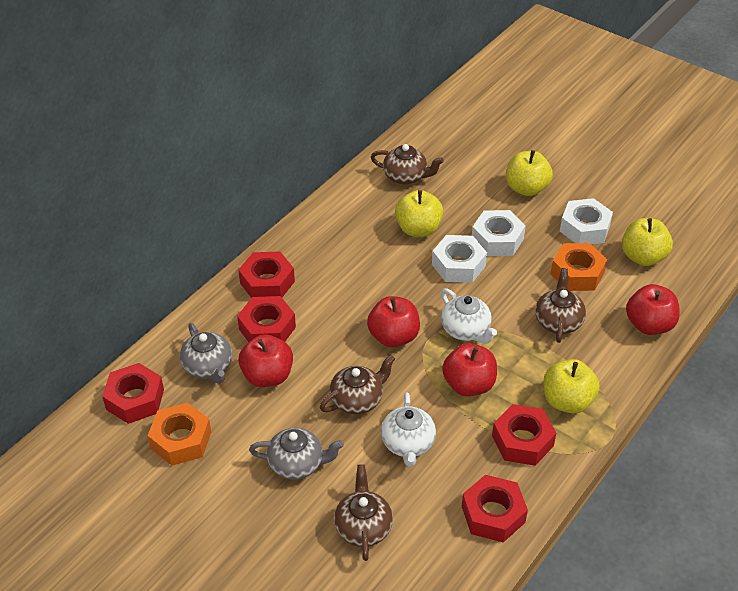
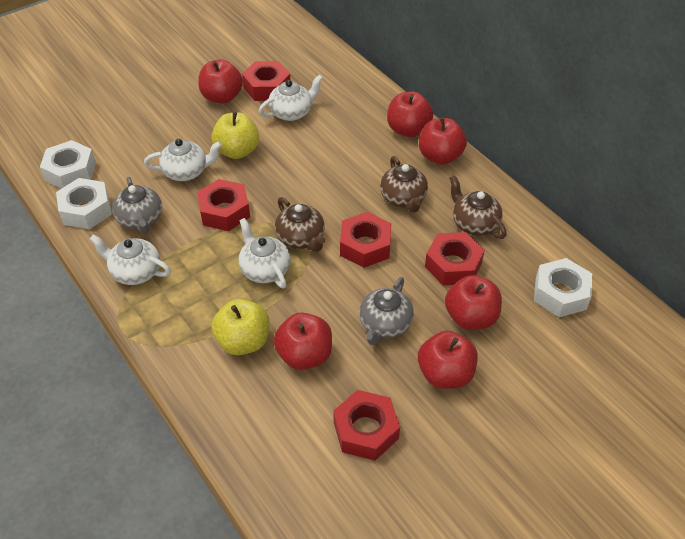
brown teapot: [320,355,395,415] [334,464,393,561] [371,144,444,185] [535,268,586,343] = 4 -> [275,197,325,252] [380,156,428,213] [449,175,507,239] = 3
orange nut: [147,403,211,466] [550,243,607,291] = 2 -> none = 0
red apple: [238,334,293,387] [367,296,420,347] [442,343,497,396] [626,284,680,335] = 4 -> [198,59,243,104] [274,313,332,370] [387,92,433,137] [418,331,478,389] [419,117,467,165] [445,275,502,330] = 6
white teapot: [381,392,436,467] [441,288,497,344] = 2 -> [89,234,171,285] [144,139,222,181] [238,218,290,289] [259,75,323,121] = 4
yellow apple: [395,190,443,237] [506,150,553,196] [543,359,600,413] [622,218,673,266] = 4 -> [211,112,259,159] [211,299,269,355] = 2

